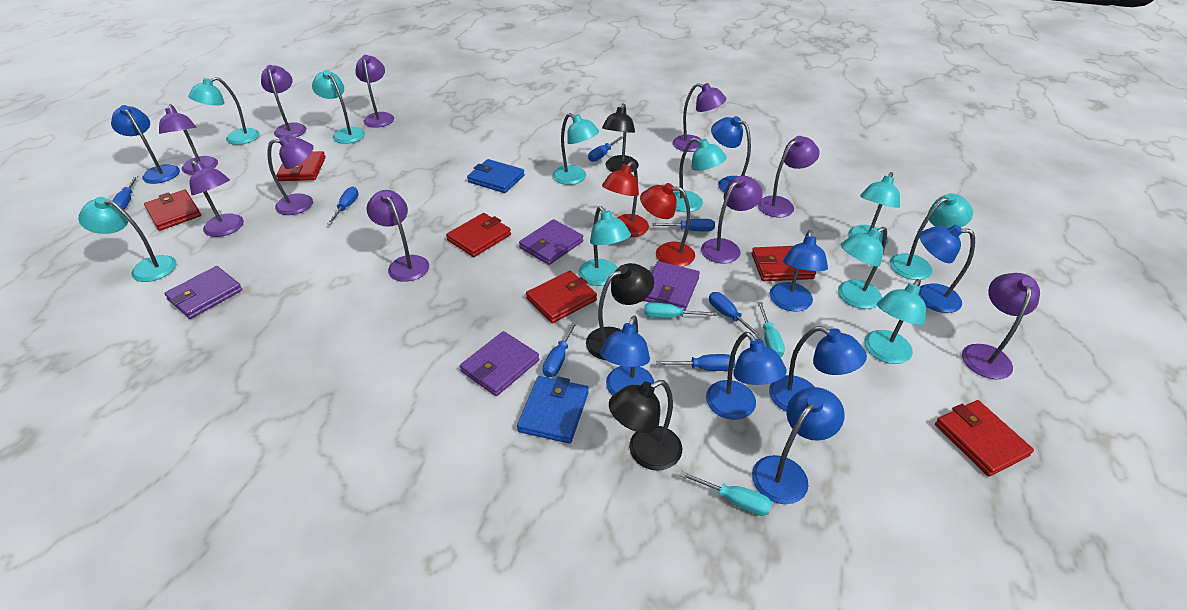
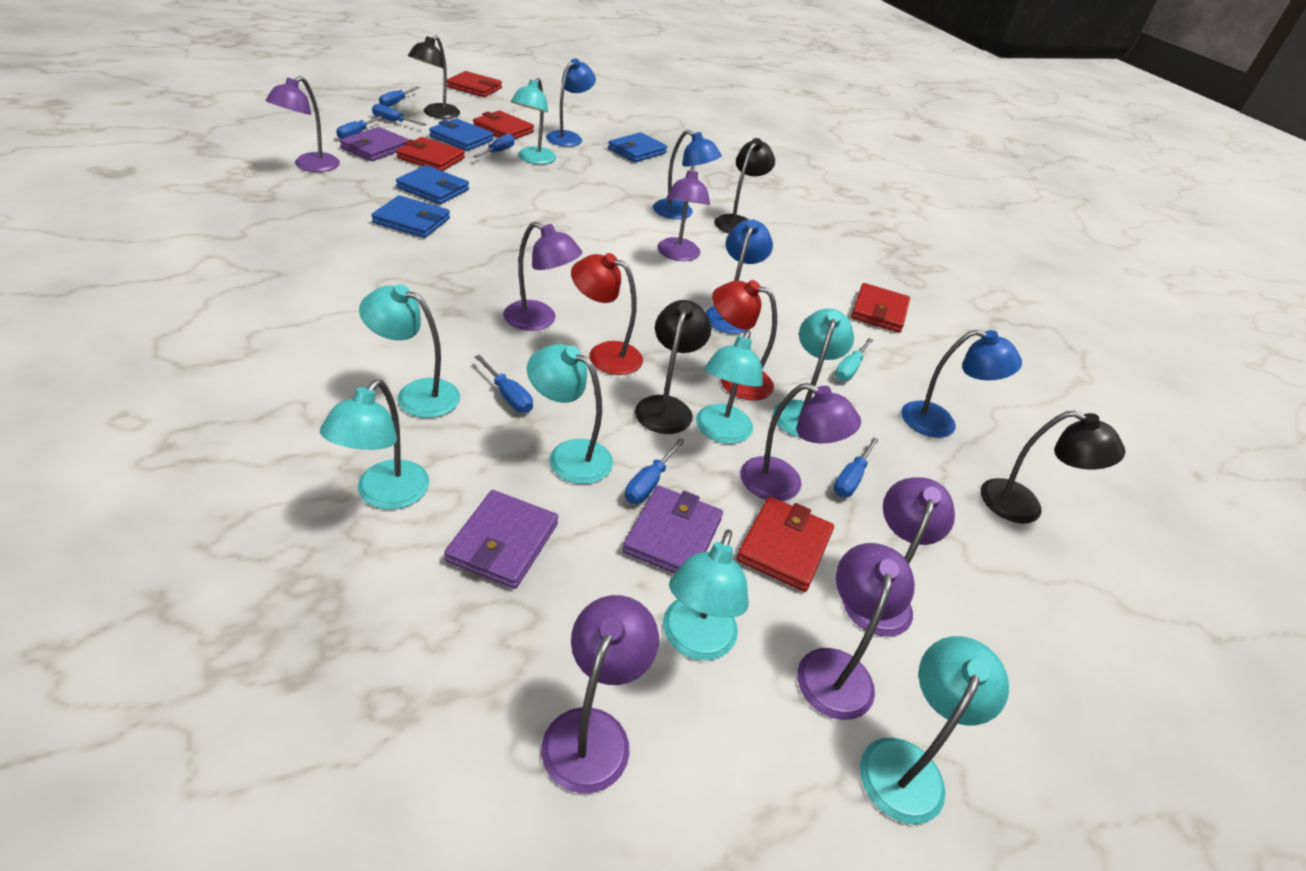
black lamp: [586,263,654,360] [602,104,639,172] [609,380,682,471] = 3 -> [408,36,460,119] [635,300,711,434] [714,138,775,234] [981,411,1125,524] = 4
blue lamp: [111,105,180,184] [600,315,654,396] [706,332,787,420] [711,116,751,192] [752,387,844,504] [769,230,828,312] [769,326,867,412] [918,225,975,313] = 8 -> [546,58,596,147] [653,130,722,219] [705,219,773,334] [901,330,1022,438] = 4
blue wallet: [467,159,525,193] [517,376,589,443] = 2 -> [371,195,450,238] [396,165,469,204] [429,118,493,151] [608,132,667,162] = 4
purple lamp: [159,104,218,175] [190,160,244,237] [261,65,306,139] [267,136,314,215] [355,55,394,128] [366,190,429,282] [673,83,727,152] [701,176,763,264] [757,136,820,217] [962,273,1040,379] = 10 -> [265,76,340,172] [503,222,582,331] [541,595,659,793] [657,166,710,261] [740,383,861,501] [797,543,915,720] [843,477,955,637] = 7
purple wallet: [164,266,242,319] [460,331,539,396] [519,219,583,265] [643,261,700,311] = 4 -> [340,127,409,161] [444,490,558,589] [623,486,723,574] = 3
red wallet: [144,190,201,231] [276,151,326,181] [446,213,511,257] [526,271,597,323] [752,246,816,281] [935,400,1034,477] = 6 -> [396,137,465,171] [447,71,502,97] [473,111,534,139] [736,496,834,592] [851,283,910,333] = 5
turquoise lamp: [78,197,176,282] [188,77,259,145] [312,70,365,144] [553,113,599,185] [579,206,631,286] [674,138,727,212] [838,227,887,309] [848,172,900,245] [864,279,926,364] [890,193,973,280] = 10 -> [320,380,429,510] [359,284,460,418] [511,78,556,164] [527,344,613,484] [663,529,749,660] [696,330,763,444] [773,308,854,437] [860,636,1009,824] = 8
turquoise screwdriver: [644,302,717,318] [679,471,772,516] [757,302,785,357] = 3 -> [835,338,873,381] = 1

